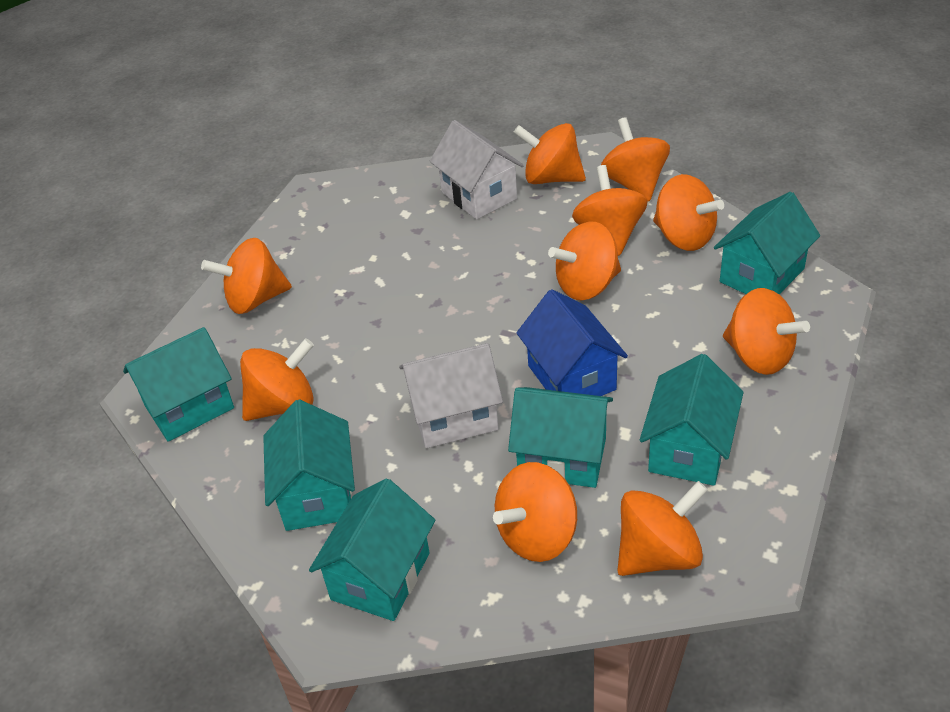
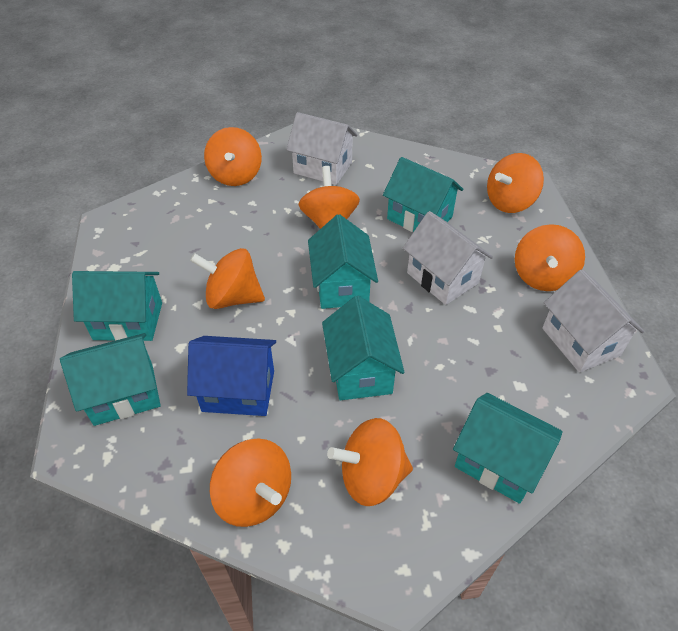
orange spinning top: [201,238,292,314] [240,338,314,421] [493,462,577,562] [514,123,586,184] [548,222,621,300] [572,165,647,256] [601,117,670,202] [617,481,708,576] [653,174,724,251] [723,288,810,375] = 10 -> [190,248,265,309] [204,127,262,186] [210,438,291,527] [298,166,360,229] [327,418,413,506] [487,153,544,213] [515,224,585,291] = 7
white house: [399,343,503,448] [430,120,524,220] = 2 -> [286,112,358,185] [403,211,493,305] [542,269,644,373] = 3

